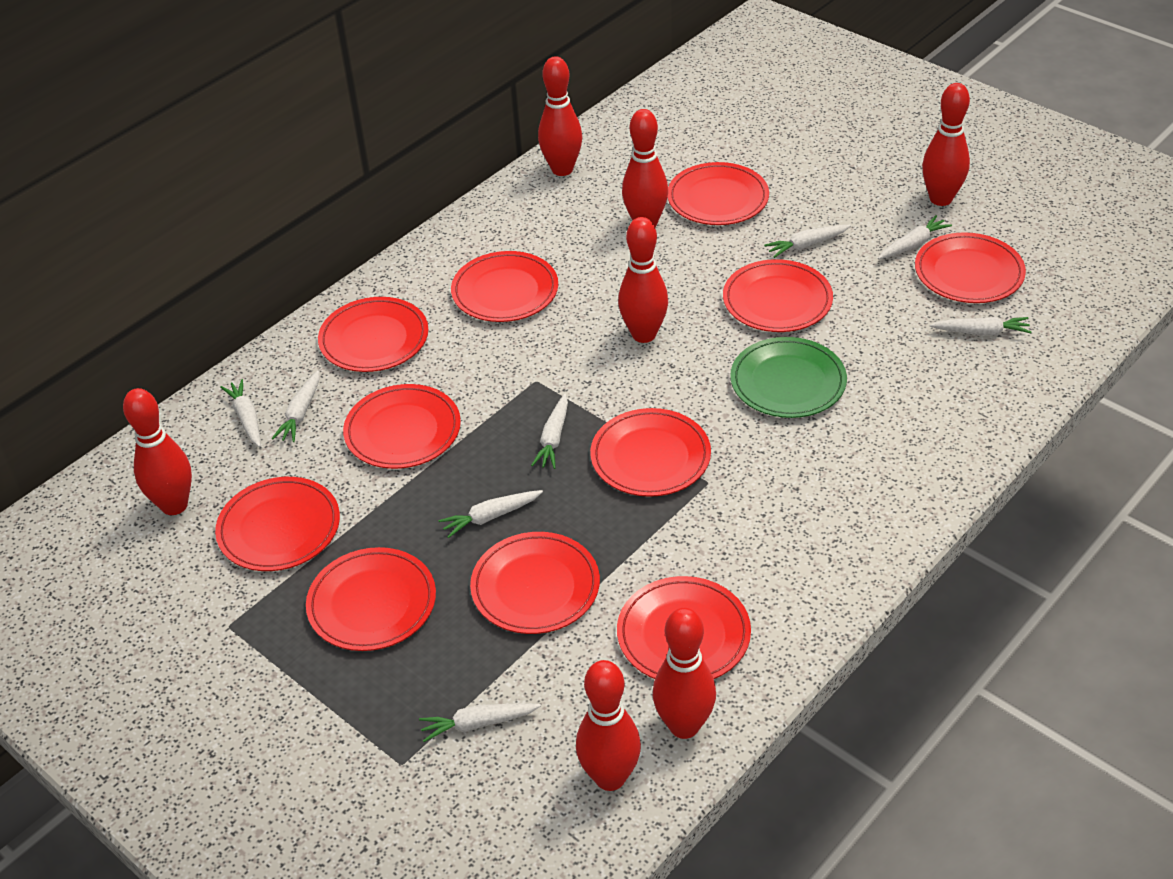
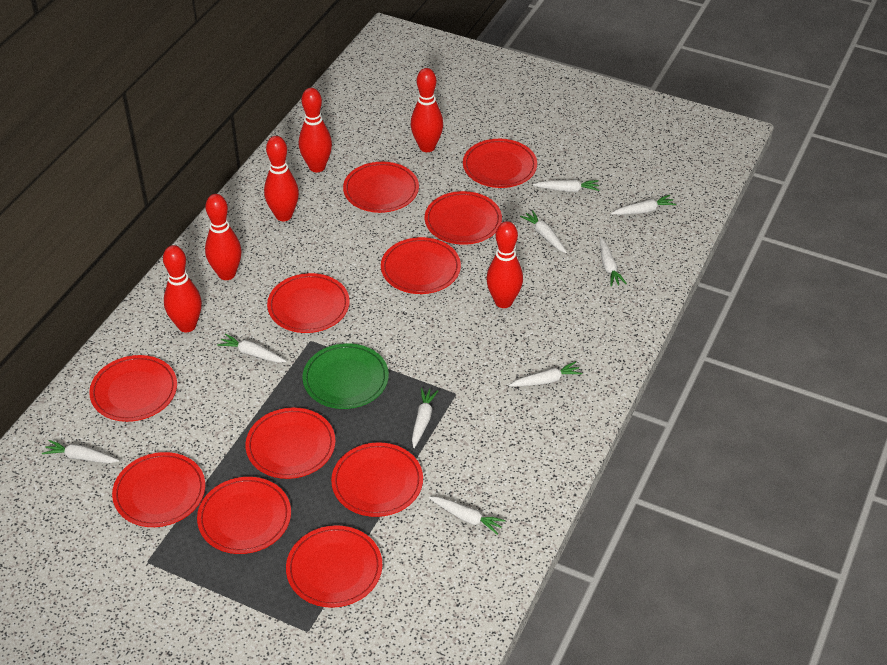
red bowling pin: [123,388,192,515] [538,56,582,176] [576,660,641,791] [618,217,668,343] [622,109,668,227] [653,607,716,739] [922,83,970,206] = 7 -> [163,245,202,332] [205,194,242,280] [264,136,299,221] [299,88,332,172] [411,68,443,152] [486,221,523,308] = 6
white carrot: [220,379,261,447] [272,370,320,442] [419,703,541,742] [439,490,543,538] [531,394,568,469] [764,225,851,258] [878,215,952,259] [930,317,1031,335] = 8 -> [42,440,120,463] [217,333,287,363] [412,388,438,448] [428,496,506,535] [509,361,582,387] [520,210,567,253] [533,180,599,192] [600,237,627,287] [611,195,676,215] = 9

